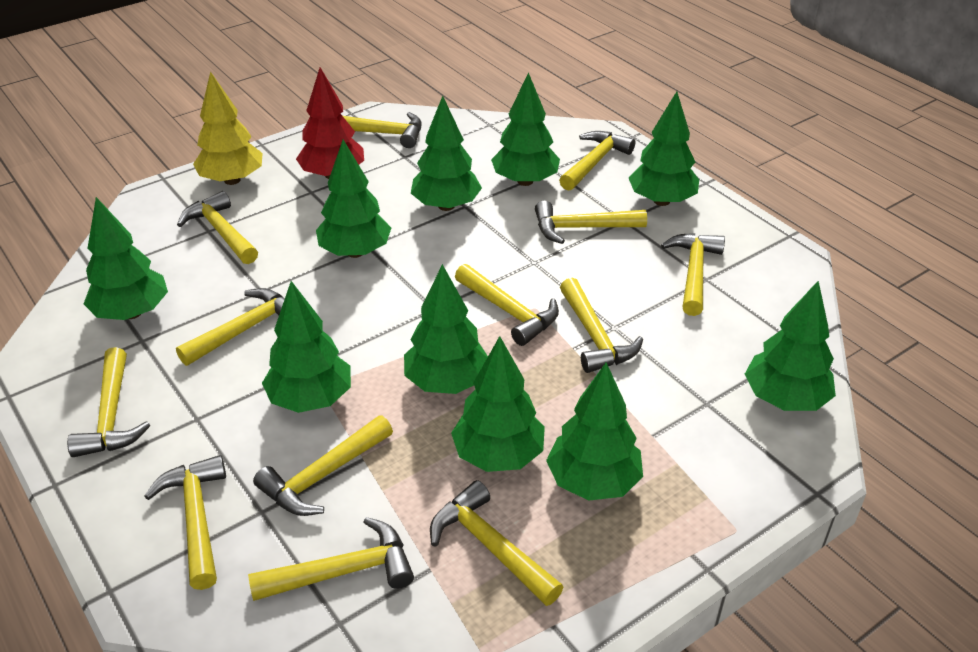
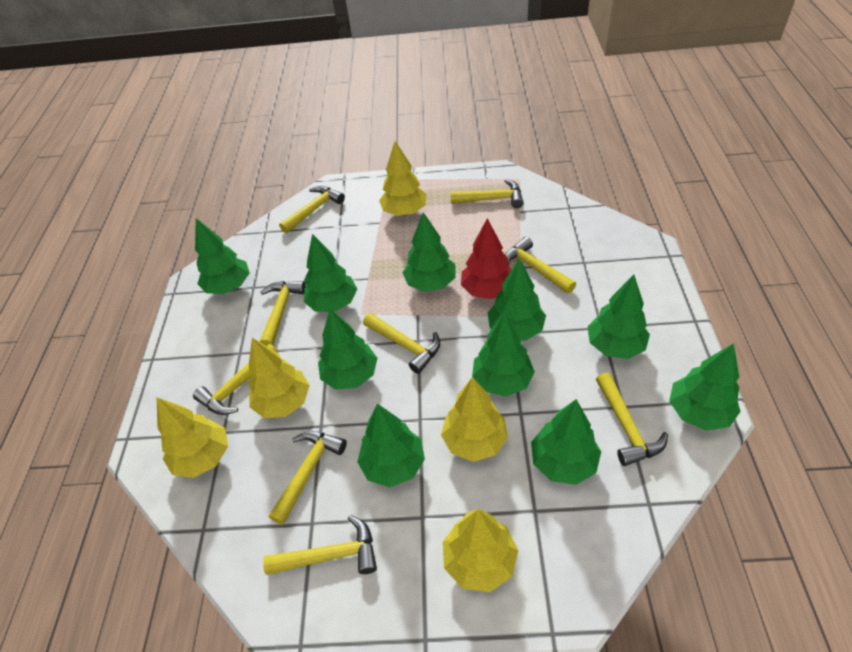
yellow hammer: [67,347,150,457] [144,455,226,590] [176,288,285,366] [177,191,258,264] [248,517,414,601] [253,415,393,516] [343,112,422,148] [430,480,563,606] [455,264,559,346] [535,201,647,244] [559,131,635,191] [560,278,643,373] [661,233,725,316] = 13 -> [193,344,278,415] [259,281,306,346] [263,515,377,575] [269,431,347,525] [279,186,345,233] [363,313,440,374] [450,179,524,208] [505,237,576,294] [596,373,668,466] = 9
yellow tree: [193,71,263,185] = 1 -> [157,398,228,478] [248,338,310,418] [379,141,427,216] [441,377,508,462] [443,509,518,592] = 5

